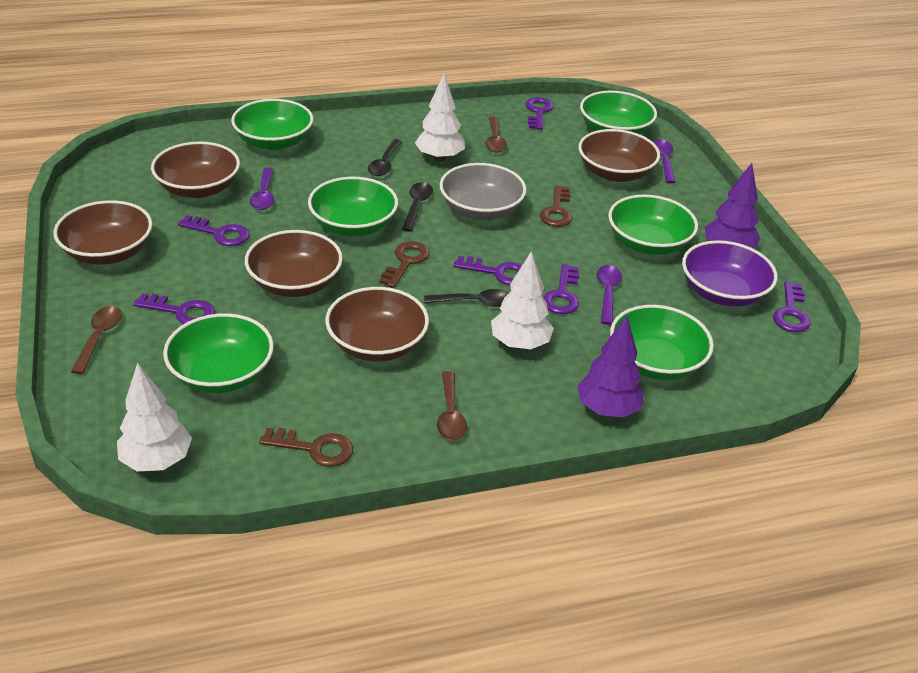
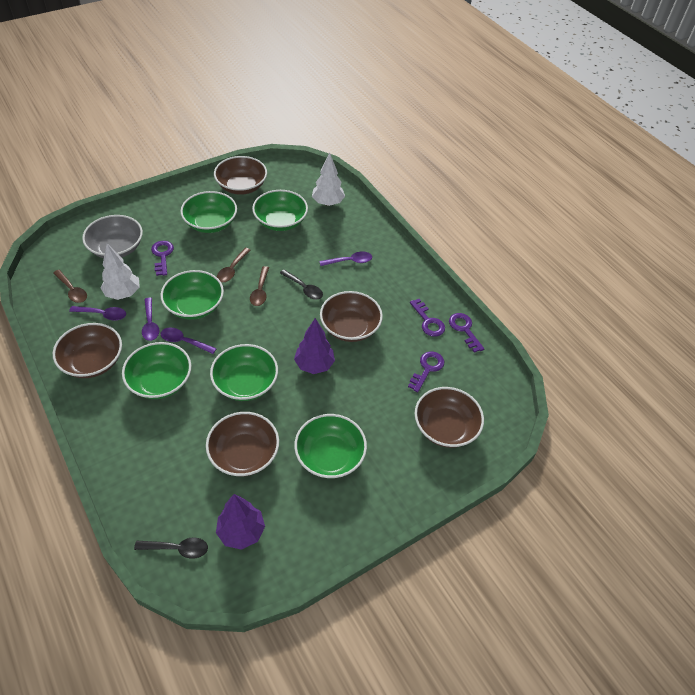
black spoon: [368,139,402,176] [402,182,433,232] [424,289,510,307] = 3 -> [134,538,208,559] [280,269,323,300] = 2
brown key: [259,428,353,467] [379,241,430,288] [540,185,573,227] = 3 -> none = 0
purple bowl: [682,240,778,307] = 1 -> none = 0
purple key: [133,293,215,324] [178,215,250,246] [453,256,522,285] [525,97,554,130] [543,264,579,314] [773,281,811,332] = 6 -> [151,241,174,276] [408,351,444,392] [410,299,445,337] [449,313,484,353] = 4
purple spoon: [250,167,274,210] [596,265,622,325] [653,139,675,183] = 3 -> [69,306,126,321] [142,298,159,341] [160,328,217,354] [319,252,372,266] = 4
white tree: [117,363,192,471] [415,74,465,162] [491,251,554,350] = 3 -> [101,244,140,300] [312,153,345,206] = 2

